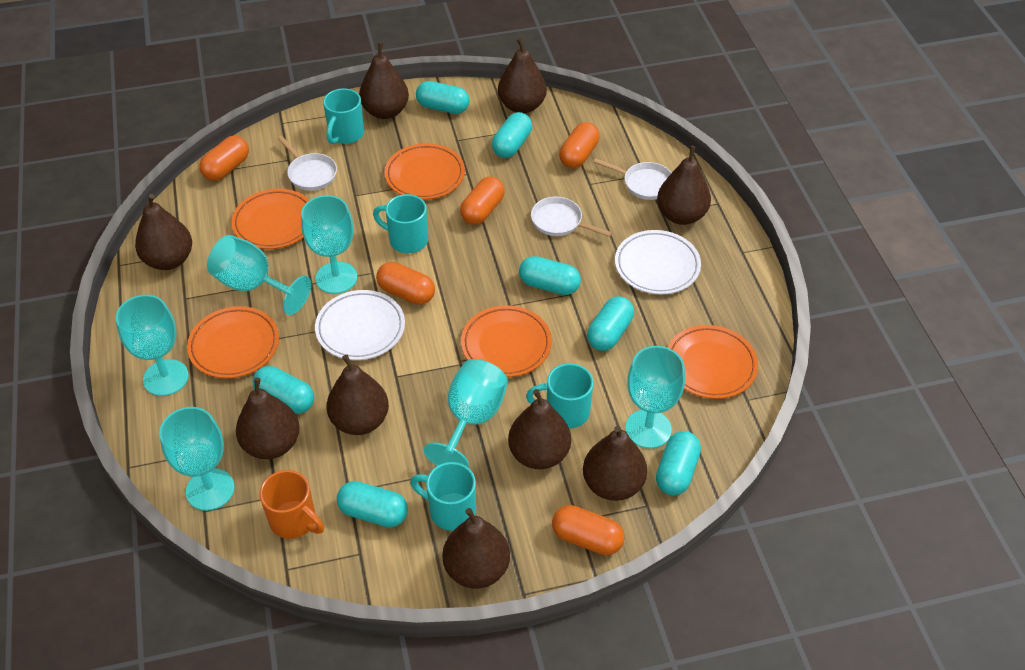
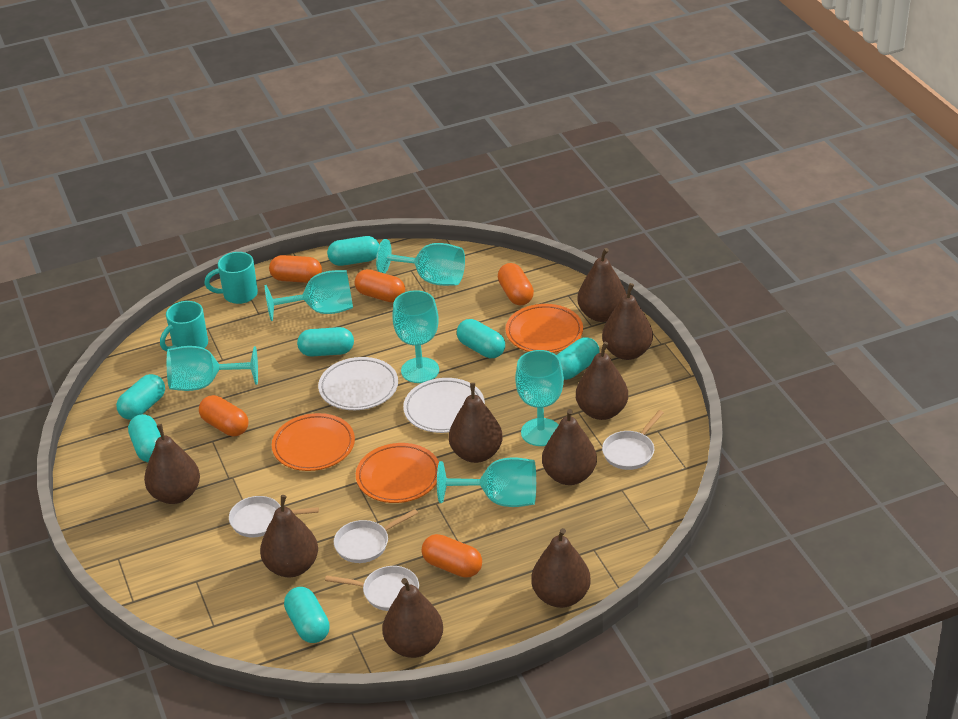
orange mug: [259,470,324,539] = 1 -> none = 0
orange plate: [187,306,279,378] [232,189,310,249] [385,143,465,200] [461,305,552,377] [668,325,758,399] = 5 -> [272,413,355,471] [356,443,439,503] [505,304,583,353] = 3
turquoise mug: [323,88,364,144] [373,194,428,253] [410,462,476,531] [526,363,594,428] = 4 -> [160,301,208,351] [205,252,258,304] = 2
white pan: [277,136,337,191] [531,197,612,237] [593,158,672,200] = 3 -> [229,496,319,538] [325,566,419,611] [334,509,418,563] [602,410,664,470] = 4

